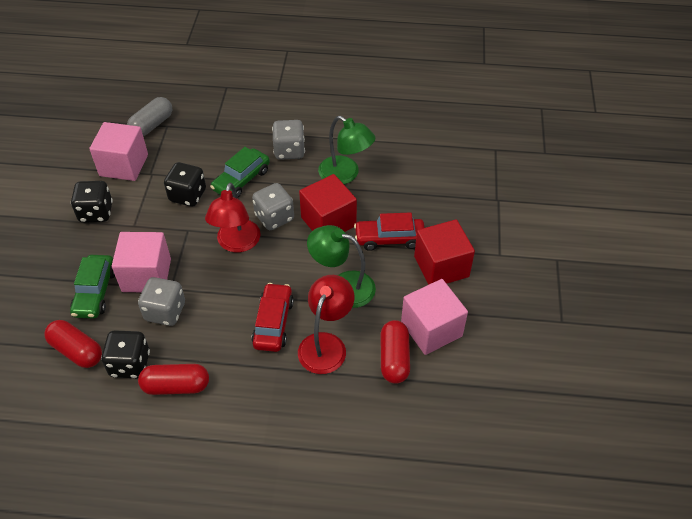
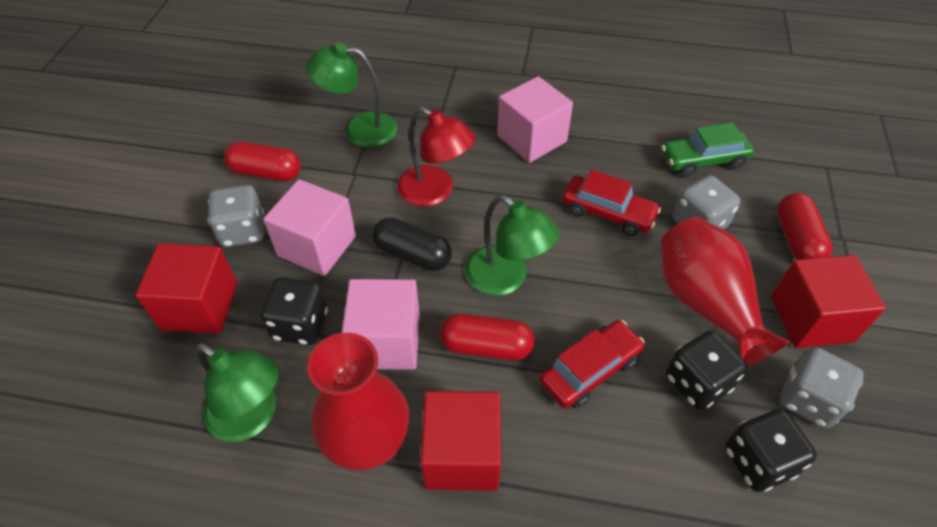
black capsule: none = 0 -> [372,217,452,271] = 1
green car: [70,255,115,319] [210,147,270,197] = 2 -> [662,122,754,176] = 1
green lamp: [307,225,376,308] [318,116,376,184] = 2 -> [196,343,279,442] [306,43,398,148] [465,195,560,296] = 3
grey capsule: [127,97,172,136] = 1 -> none = 0
red cube: [299,174,357,232] [414,219,475,285] = 2 -> [135,243,238,334] [420,391,501,491] [771,255,886,348] = 3
red lamp: [205,182,261,252] [298,275,354,374] = 2 -> [397,107,475,207] = 1
red vase: none = 0 -> [307,333,410,471] [661,217,790,367] = 2

